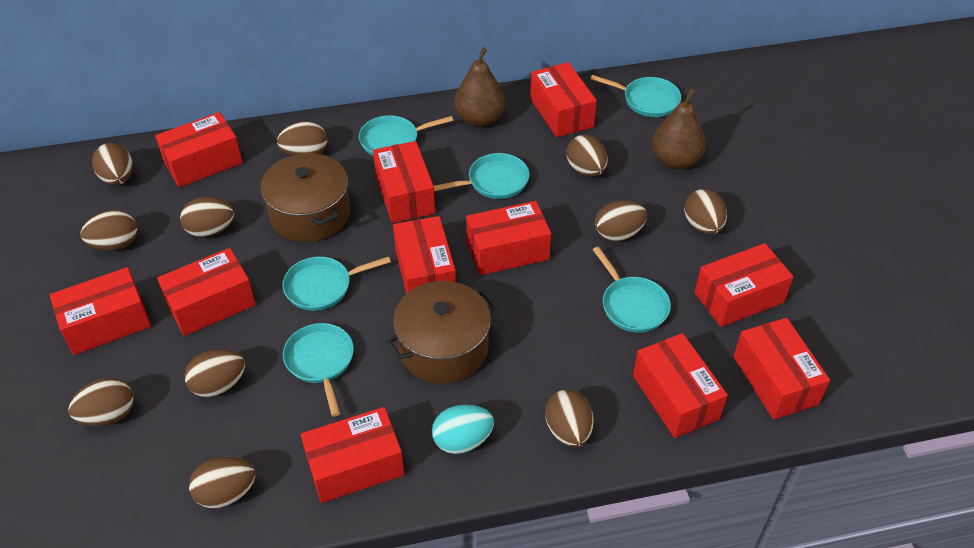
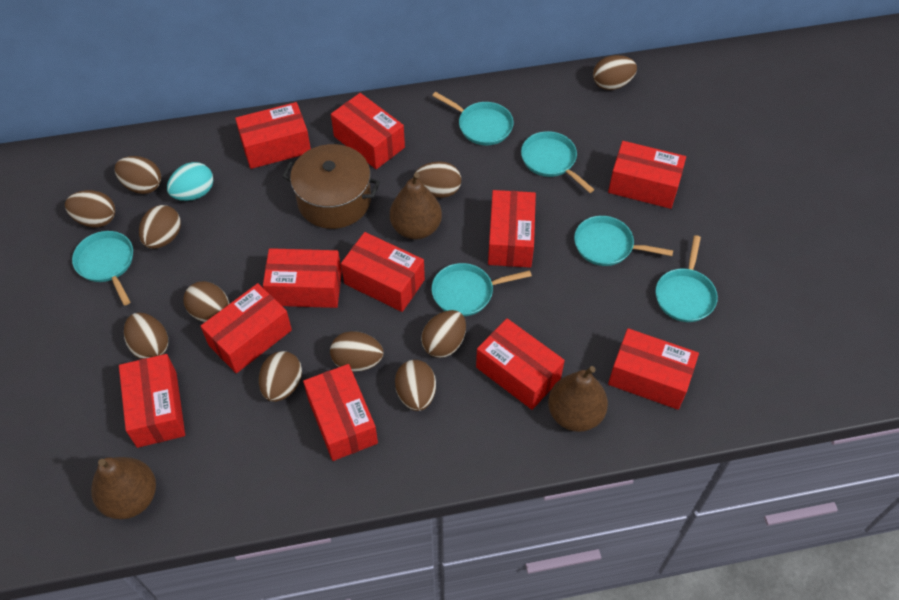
brown pear: [454,47,505,127] [652,88,706,170] = 2 -> [91,457,156,519] [390,172,442,240] [548,366,608,432] = 3
brown pot: [261,153,350,242] [385,281,497,384] = 2 -> [282,144,380,229] = 1

